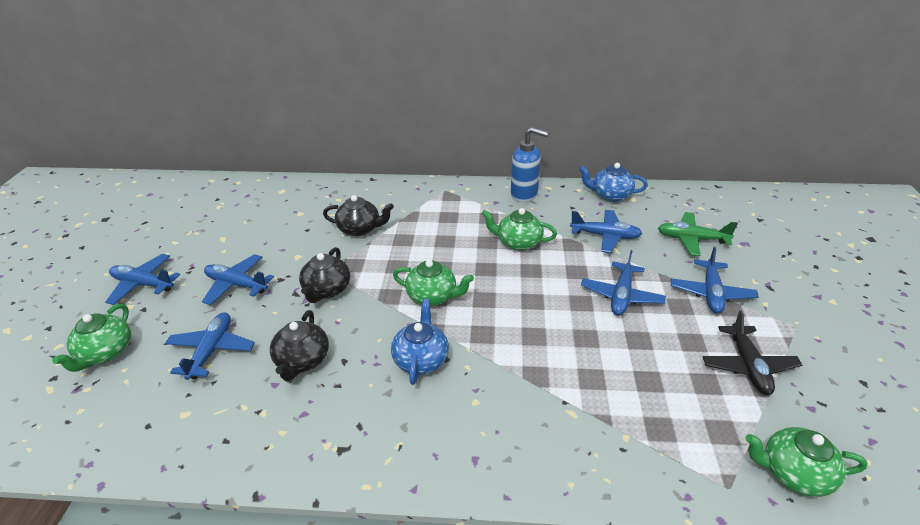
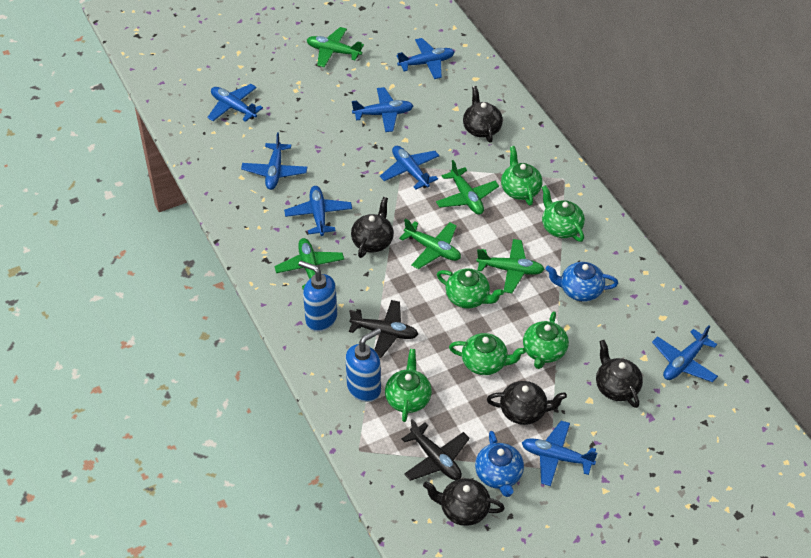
black plane: [703,310,802,395] = 1 -> [349,300,419,358] [402,419,470,481] = 2
black teapot: [270,310,329,381] [299,247,350,303] [323,195,394,236] = 3 -> [351,197,394,258] [423,478,505,526] [463,86,503,143] [487,381,567,425] [596,340,643,408] = 5
blue plane: [105,254,180,305] [165,312,255,380] [202,254,274,305] [570,210,642,253] [581,250,666,316] [671,247,759,314] = 6 -> [207,84,263,122] [241,132,307,190] [284,186,352,236] [352,87,413,132] [380,146,440,189] [396,38,455,79] [522,421,597,486] [652,325,718,382] = 8
blue soap dispenser: [511,127,548,202] = 1 -> [298,260,337,332] [346,328,381,402] = 2
green plane: [658,212,738,256] = 1 -> [274,238,344,290] [307,27,364,67] [399,219,461,269] [436,160,499,215] [476,239,545,293] = 5
green teapot: [52,304,131,372] [393,260,474,306] [482,208,557,251] [745,427,867,497] = 4 -> [385,349,432,422] [437,268,504,309] [449,333,526,375] [501,146,542,206] [523,311,569,369] [542,185,585,242] = 6

